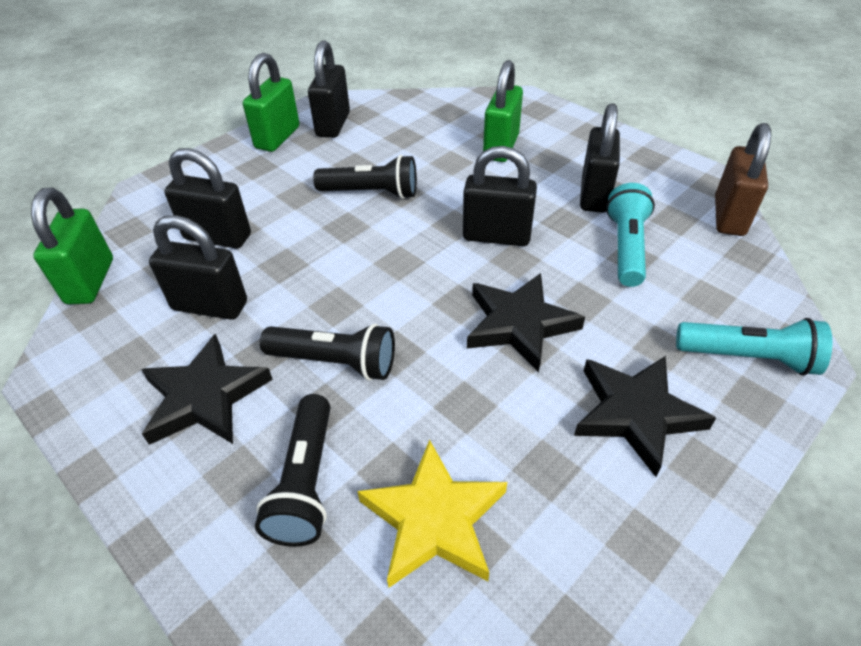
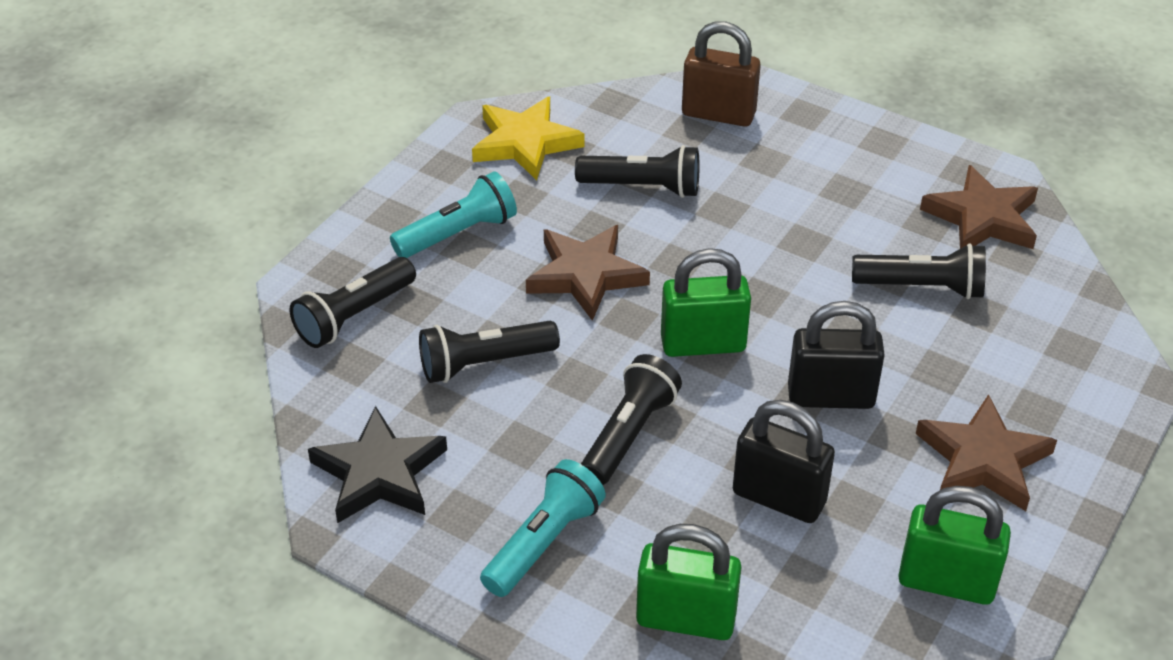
black flashlight: [255,394,330,547] [260,324,395,381] [313,155,417,199] = 3 -> [290,257,416,348] [419,321,560,383] [575,145,699,198] [581,354,682,485] [852,243,986,299] = 5
black padlock: [149,215,247,320] [164,148,251,249] [308,40,350,138] [463,146,537,246] [580,103,620,213] = 5 -> [733,400,835,523] [788,301,885,409] = 2
black star: [141,334,273,445] [467,273,585,372] [574,356,716,477] = 3 -> [308,406,447,523] = 1
brown star: none = 0 -> [526,225,650,321] [916,394,1057,511] [920,165,1038,249] = 3

